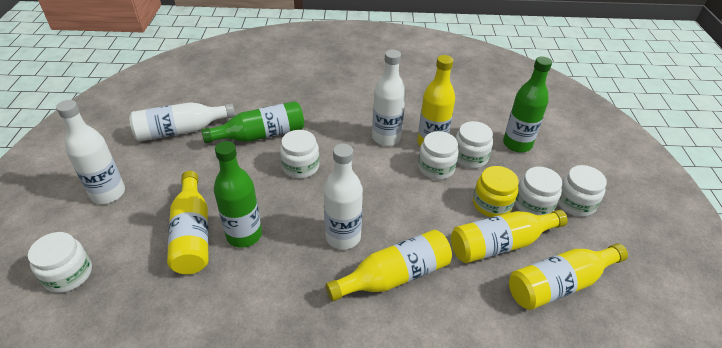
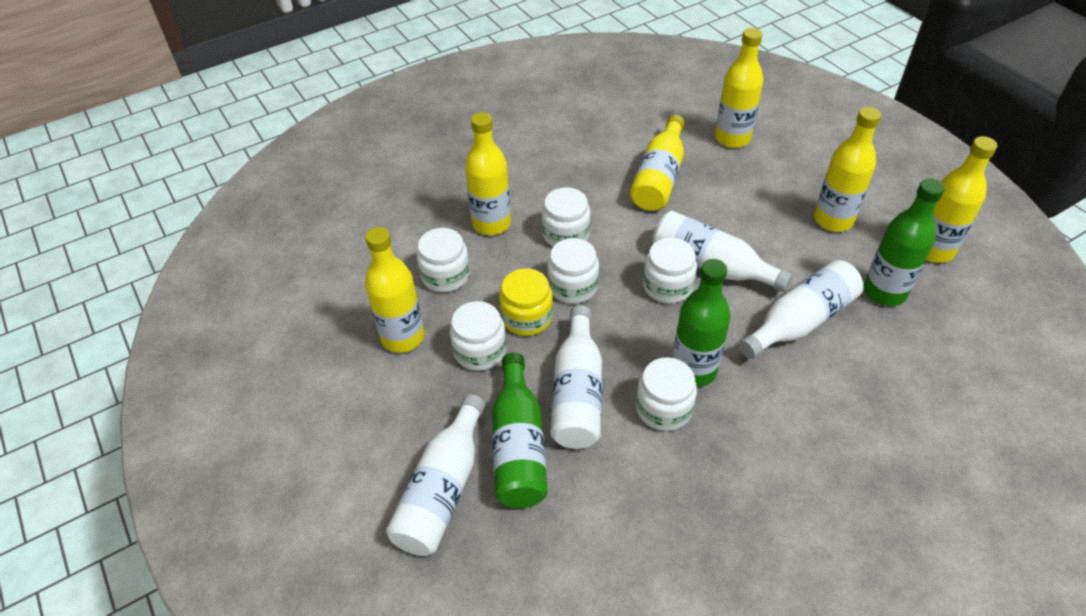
yellow bottle: [167,171,209,274] [326,230,452,301] [417,55,455,147] [451,210,568,263] [509,243,628,310] = 5 -> [365,227,425,353] [465,112,511,235] [630,115,685,211] [715,28,763,148] [814,107,881,232] [926,136,997,263] = 6

